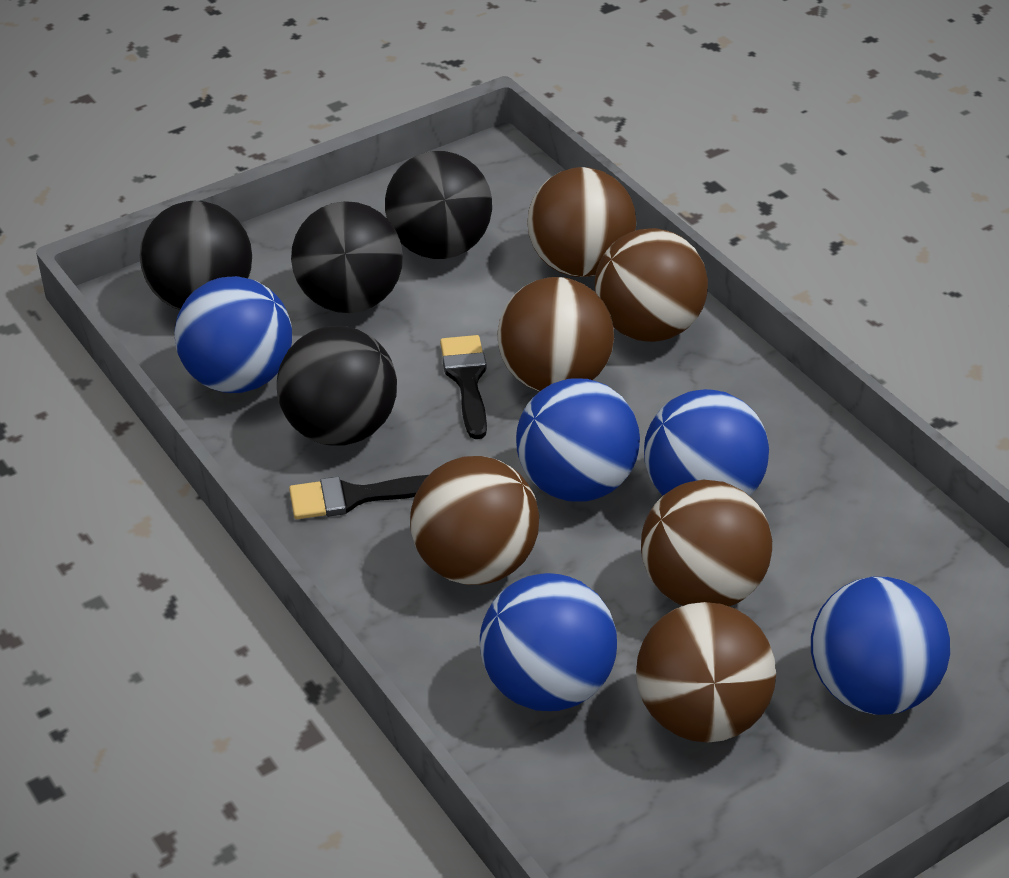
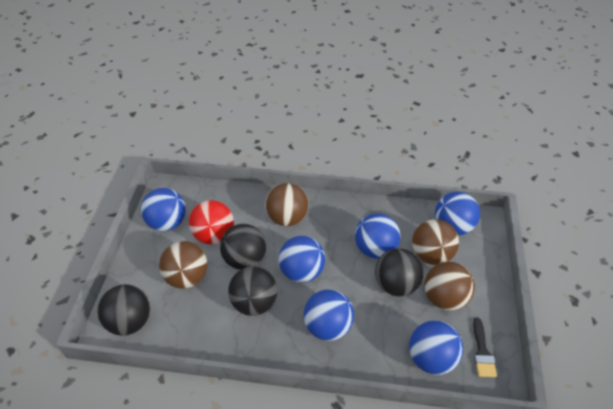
black brush: [289,475,429,519] [440,335,487,439] = 2 -> [473,318,497,377] = 1
blue ball: [174,276,292,393] [480,573,617,711] [516,378,640,502] [644,389,769,496] [811,577,950,715] = 5 -> [141,188,186,231] [279,236,325,283] [304,289,354,341] [355,213,400,259] [409,320,463,375] [435,192,480,235] = 6
brown ball: [410,456,539,585] [498,277,614,392] [527,167,636,277] [595,228,708,342] [636,602,776,743] [641,480,772,606] = 6 -> [159,241,207,289] [265,183,308,226] [412,219,459,265] [425,261,475,311] = 4
red ball: none = 0 -> [189,200,234,245] = 1

